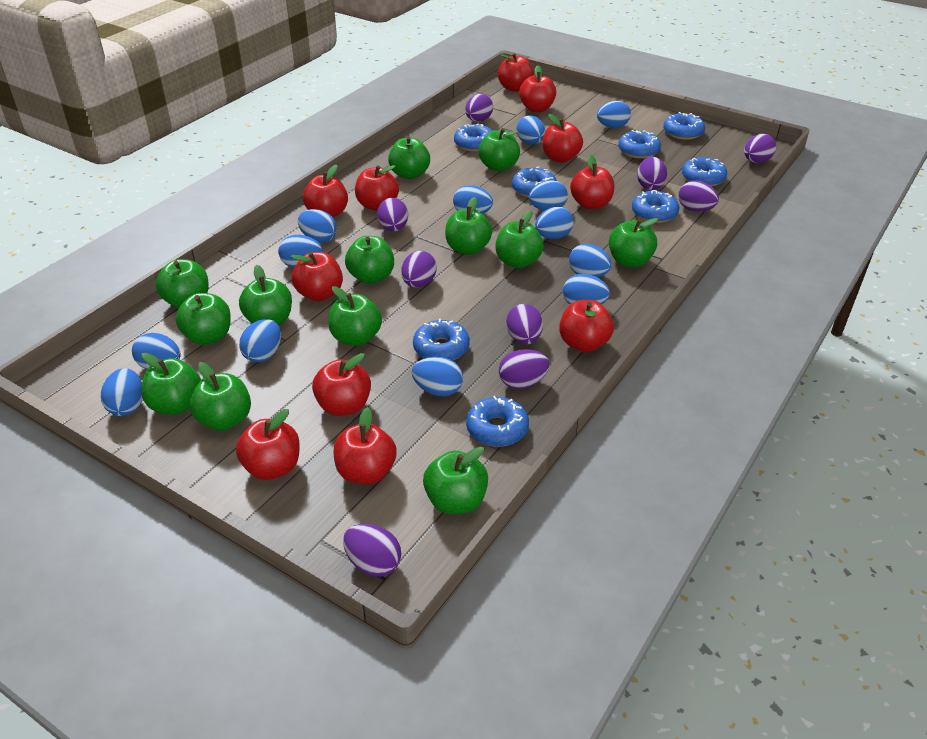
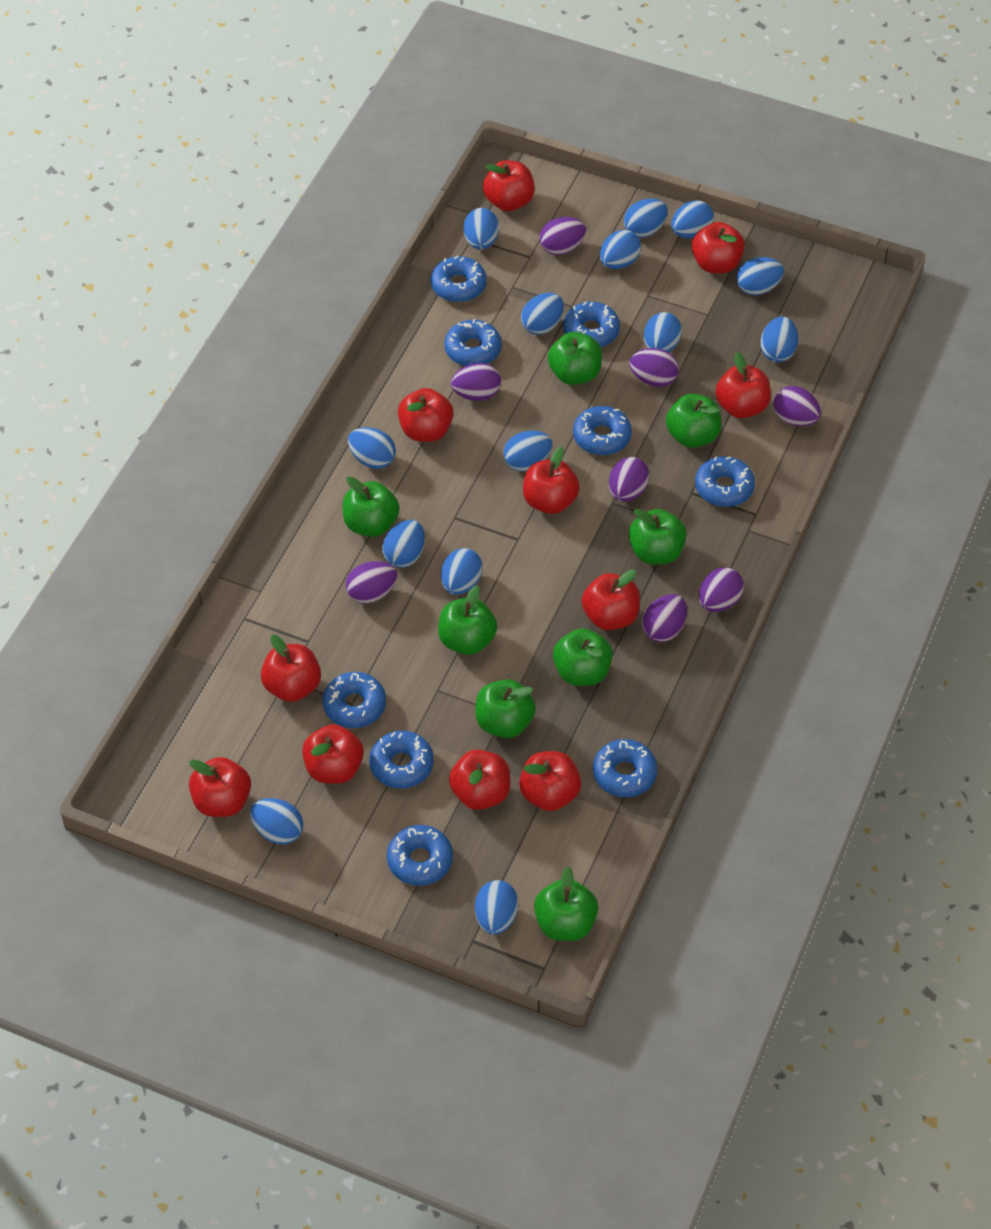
blue donut: [413,319,470,361] [454,123,492,152] [466,396,529,447] [512,166,557,197] [618,130,661,159] [632,190,679,223] [663,112,705,140] [682,157,727,186] = 8 -> [323,672,386,728] [369,731,434,789] [387,825,453,886] [431,256,487,302] [444,319,502,366] [563,302,620,347] [573,406,632,455] [593,739,657,797] [695,456,755,507] = 9
blue egg: [101,368,143,416] [132,333,181,369] [239,319,281,362] [278,235,323,268] [298,209,337,243] [412,357,463,396] [453,185,493,214] [516,116,545,144] [529,180,568,211] [535,207,574,239] [563,274,610,304] [569,244,612,277] [597,101,631,128] = 13 -> [250,798,303,844] [348,427,396,469] [382,520,425,568] [441,548,483,595] [463,208,499,250] [475,880,519,935] [504,431,553,471] [521,293,564,335] [600,230,641,269] [624,199,668,238] [644,312,682,352] [671,200,714,239] [737,257,784,295] [760,316,798,362] = 14
green apple: [141,353,201,415] [156,259,209,308] [176,293,231,345] [189,362,251,431] [239,265,292,325] [328,286,382,346] [345,236,394,284] [388,137,430,179] [423,447,488,514] [445,197,492,255] [479,128,520,171] [495,210,544,268] [609,218,658,268] = 13 -> [343,476,400,537] [438,585,497,655] [476,679,536,738] [534,866,598,941] [548,332,602,385] [553,628,613,686] [629,509,686,564] [666,393,721,448] = 8
purple egg: [343,524,401,577] [377,198,408,232] [401,251,437,287] [465,94,493,122] [499,349,550,389] [506,304,543,344] [637,157,667,190] [678,181,719,212] [744,134,776,163] = 9 -> [346,561,397,604] [451,363,501,401] [540,217,586,255] [609,457,650,502] [629,348,679,387] [642,594,687,642] [699,567,744,612] [773,386,821,426] = 8

